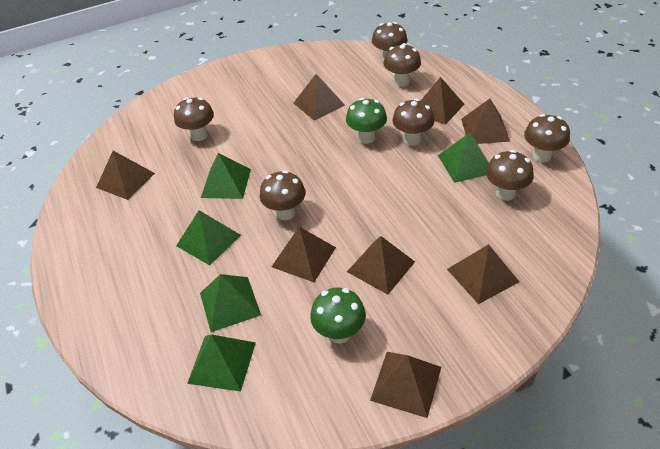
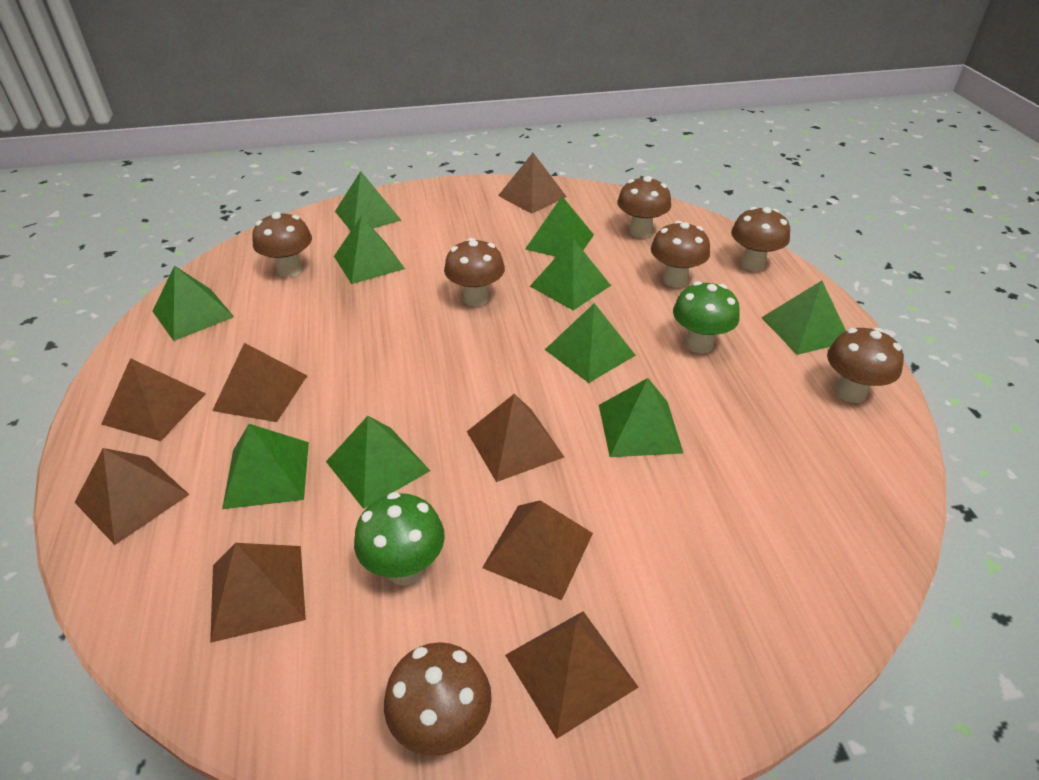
green pyramid: [176,210,241,265] [187,334,256,392] [200,274,261,332] [201,153,251,199] [438,133,489,183] = 5 -> [152,265,234,341] [222,424,309,509] [326,416,430,509] [334,216,405,284] [335,171,401,231] [525,196,594,257] [530,239,611,310] [545,303,636,383] [599,378,683,457] [761,281,846,355] = 10

